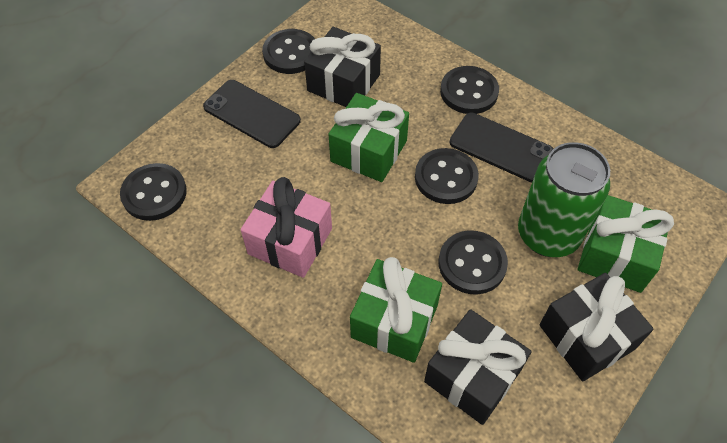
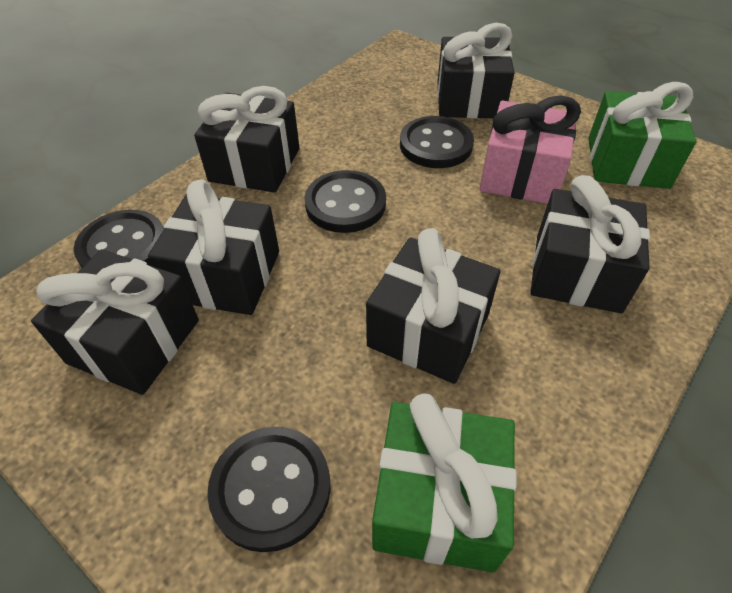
black button: [120,163,187,221] [262,29,315,74] [415,148,479,204] [439,230,508,295] [440,66,499,114] = 5 -> [74,210,164,268] [207,427,331,552] [305,170,386,233] [400,116,474,168] = 4
black gift: [304,27,381,107] [424,309,532,425] [539,273,654,381] = 3 -> [31,249,199,395] [148,179,279,315] [194,86,300,193] [366,228,500,384] [437,23,514,118] [530,175,650,313] = 6
black phone: [203,80,301,148] [450,113,554,182] = 2 -> none = 0
green can: [518,142,610,257] = 1 -> none = 0
green gift: [329,93,409,182] [350,257,442,363] [578,195,674,293] = 3 -> [372,393,517,573] [588,82,697,189] = 2

